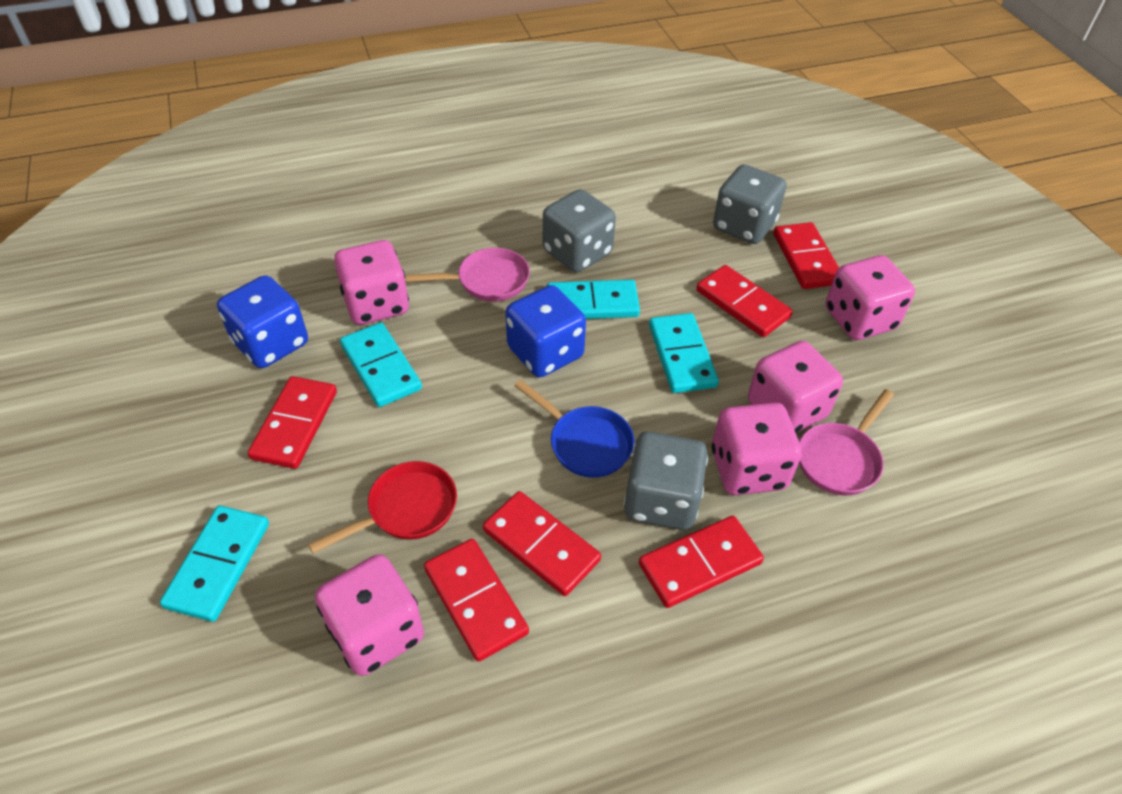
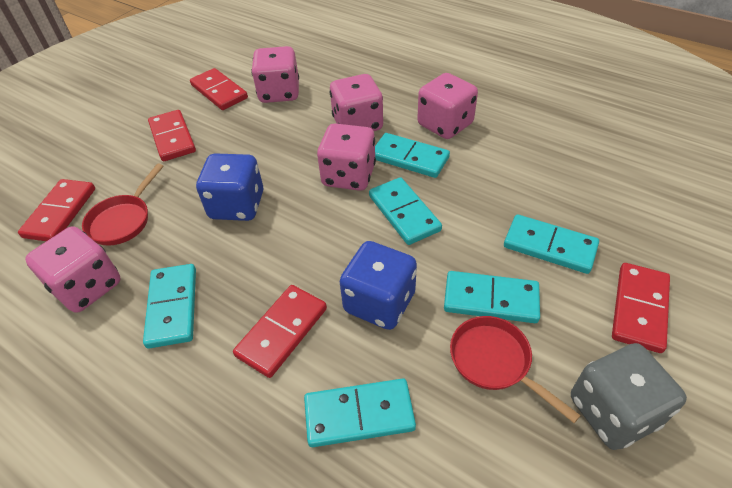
blue pan: [514,380,635,478] = 1 -> none = 0
grey dice: [543,189,616,273] [624,431,708,530] [713,164,786,244] = 3 -> [571,343,687,450] = 1
pink pan: [406,248,530,302] [799,389,894,496] = 2 -> none = 0
red domino: [248,376,337,469] [424,539,529,662] [483,491,601,596] [639,516,764,608] [696,265,793,337] [773,222,839,289] = 6 -> [18,179,95,241] [148,110,196,161] [190,68,248,110] [233,285,327,378] [612,263,670,353] = 5
red pan: [308,461,457,553] = 1 -> [82,163,164,246] [450,316,581,423] = 2
turquoise domino: [160,506,269,622] [340,322,422,407] [547,280,640,319] [649,313,719,393] = 4 -> [143,264,196,348] [304,378,416,447] [369,177,442,245] [375,133,450,178] [444,271,540,323] [504,214,599,274] = 6

